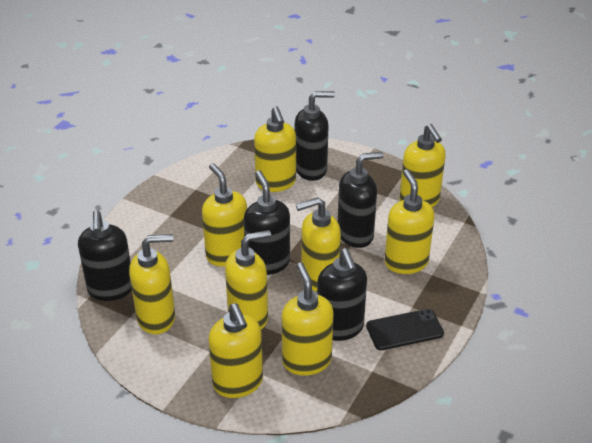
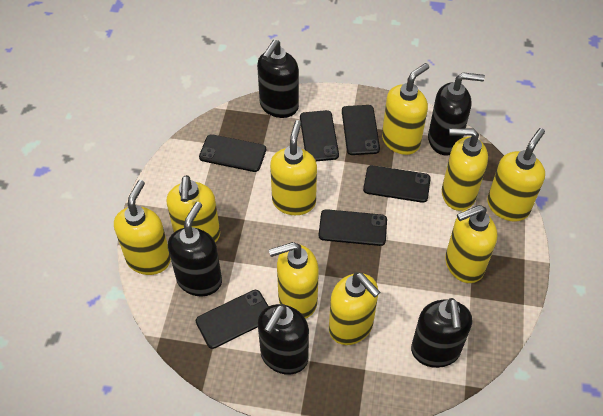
black phone: [366,309,444,350] = 1 -> [196,290,268,349] [199,134,266,172] [300,110,339,161] [319,209,387,246] [342,105,380,155] [363,165,431,203] = 6

